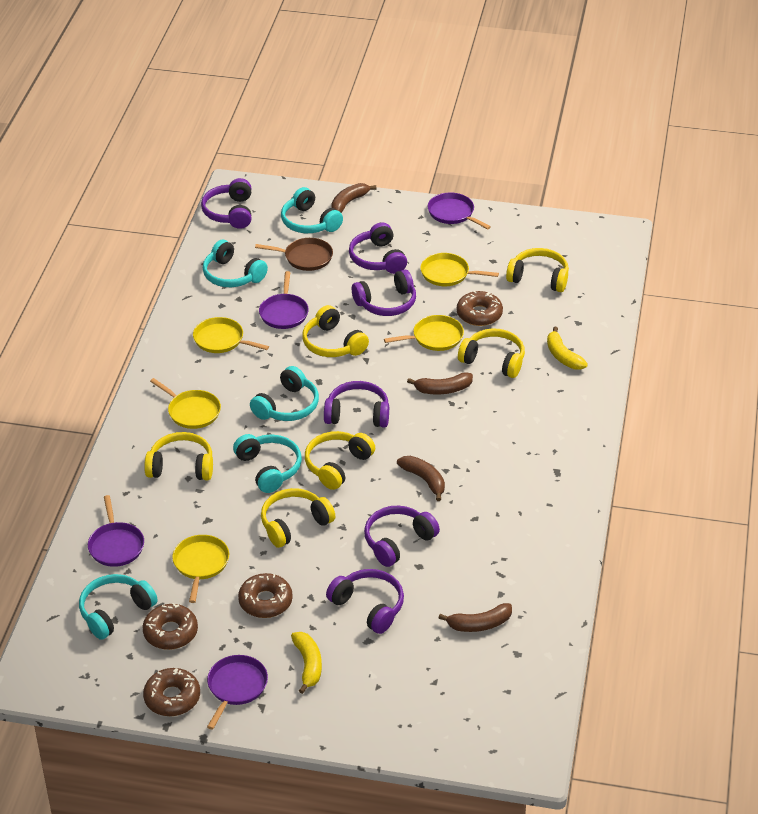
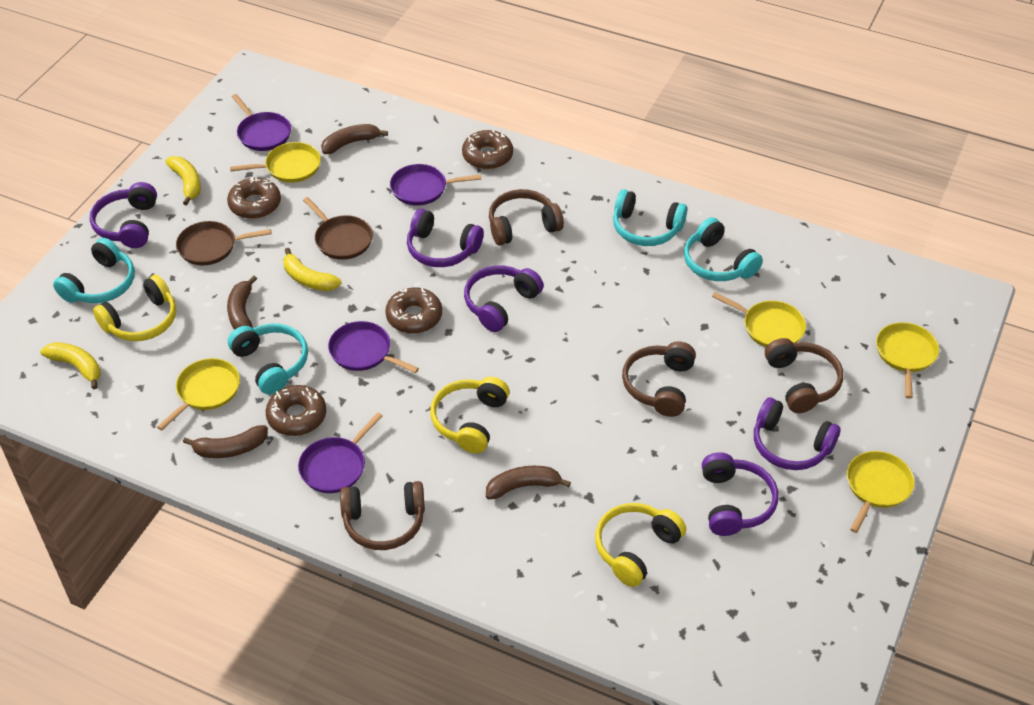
brown headphones: none = 0 -> [340,481,425,550] [489,189,564,246] [622,341,696,417] [765,338,843,413] = 4
brown pan: [255,238,333,271] = 1 -> [176,221,271,266] [303,197,373,260] = 2
purple headphones: [201,178,251,229] [324,381,389,428] [326,569,404,634] [349,222,407,274] [352,270,416,316] [364,505,440,567] = 6 -> [90,182,157,248] [407,209,484,267] [464,265,544,332] [702,452,778,536] [754,397,841,470] = 5
turquoise headphones: [79,574,157,640] [203,240,268,287] [233,434,302,493] [250,366,319,421] [281,187,343,233] = 5 -> [53,238,135,303] [228,324,308,395] [613,189,687,246] [684,217,763,281] = 4
yellow banana: [291,632,322,694] [547,327,588,370] = 2 -> [40,342,101,389] [165,156,201,205] [283,248,341,291] = 3
yellow headphones: [144,432,213,480] [261,488,335,548] [302,305,369,357] [305,431,375,490] [458,329,525,378] [506,248,569,292] = 6 -> [93,275,176,341] [430,377,510,454] [595,503,686,587] = 3

